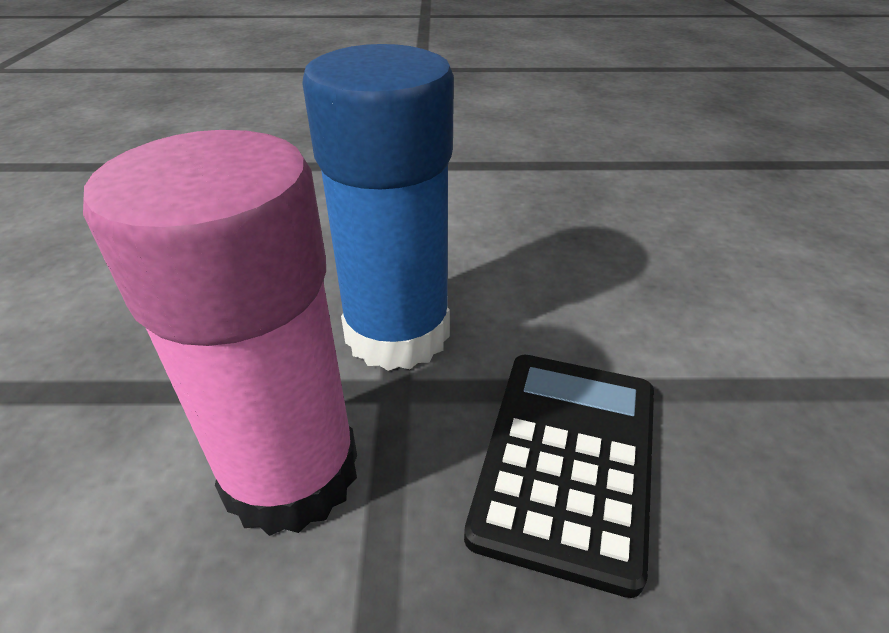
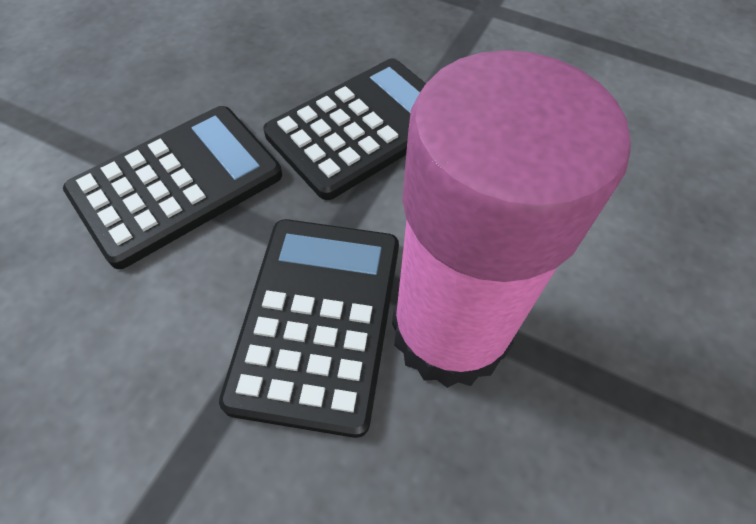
black calculator: [464,355,654,598] = 1 -> [63,106,282,269] [219,219,399,438] [263,59,426,200] = 3
blue glue stick: [302,44,454,371] = 1 -> none = 0

